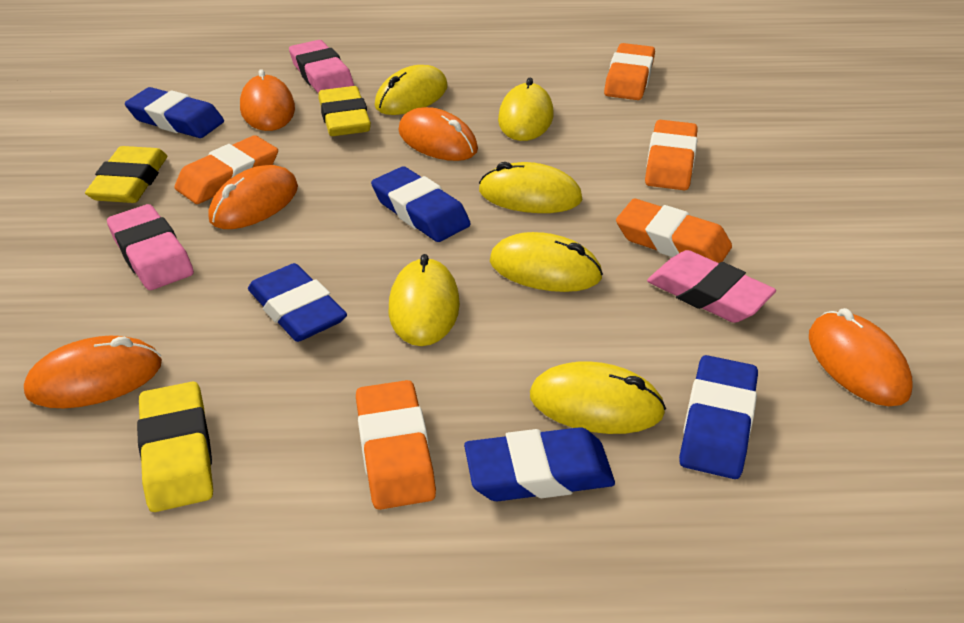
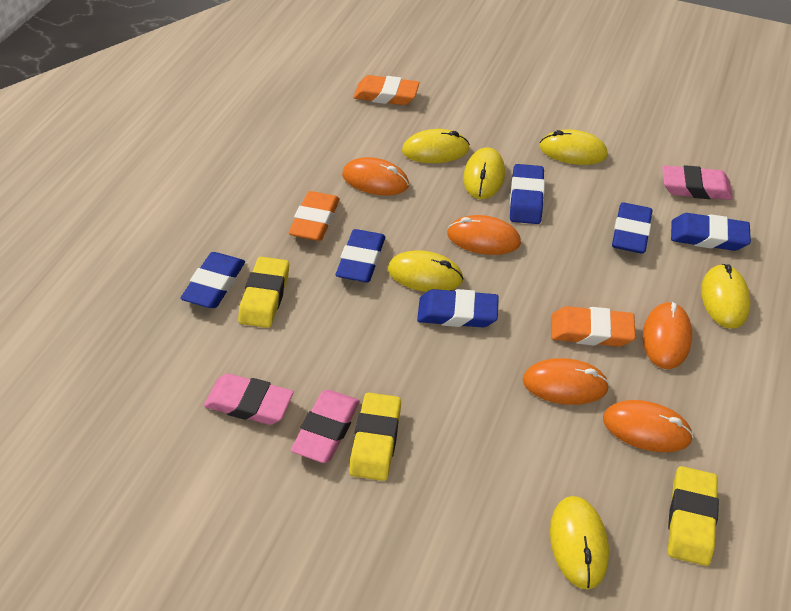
blue eraser: [125,87,224,138] [248,263,347,342] [371,166,471,242] [464,427,615,502] [679,355,758,479] = 5 -> [180,252,245,308] [336,229,385,282] [417,289,499,327] [510,164,545,224] [612,202,653,254] [671,213,751,251] = 6
orange eraser: [174,135,278,204] [356,380,436,510] [604,43,655,100] [616,199,732,263] [645,120,698,190] = 5 -> [289,191,340,241] [353,75,420,105] [551,306,636,347] = 3

